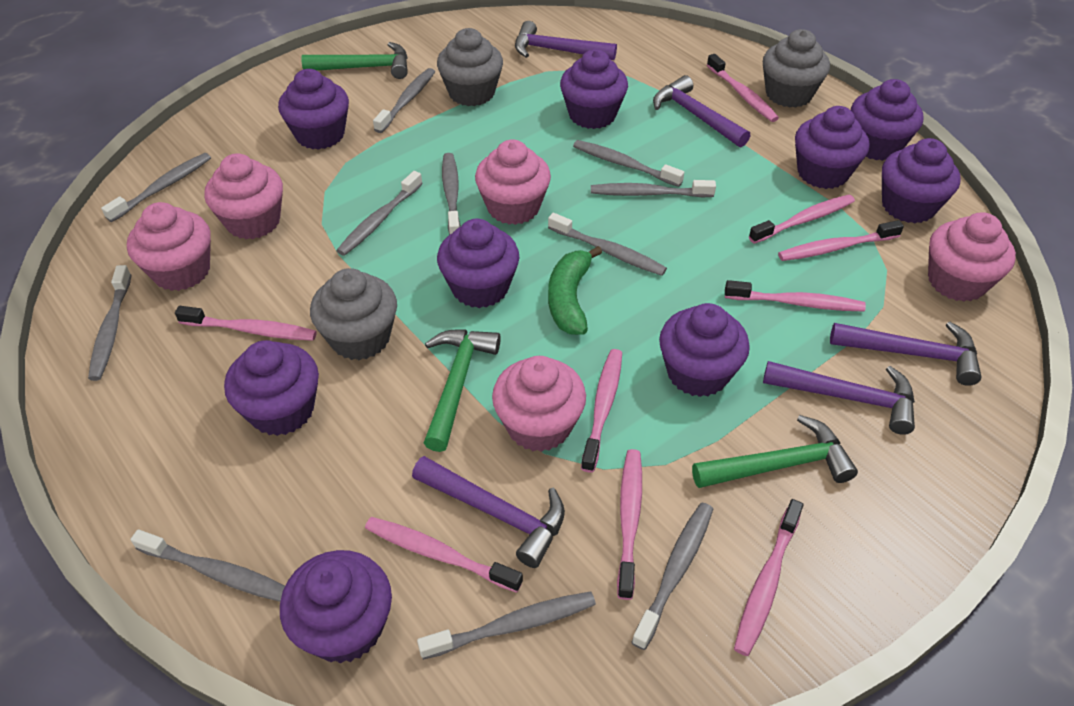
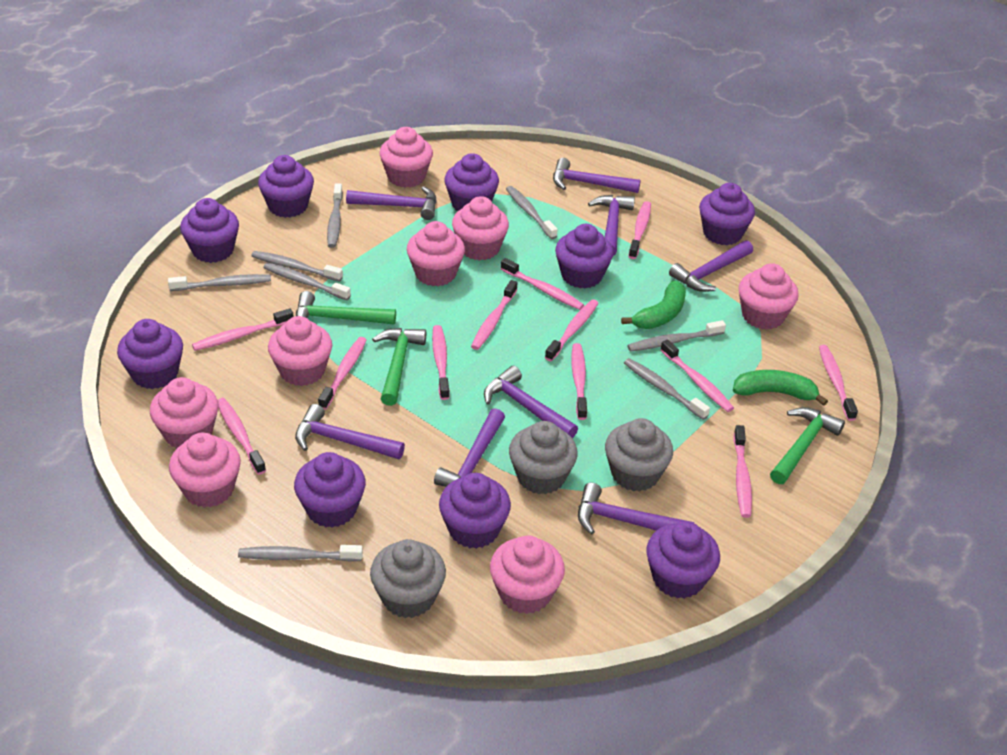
green banana: [548,246,602,335] = 1 -> [621,281,686,329] [733,370,828,406] = 2
grey toothbrush: [88,265,131,381] [101,153,211,222] [130,530,285,602] [336,171,423,256] [373,68,435,133] [417,591,596,660] [442,153,461,235] [548,213,667,276] [573,140,684,187] [591,180,716,197] [631,503,713,650] = 11 -> [168,274,271,291] [238,545,363,562] [252,251,343,282] [263,263,351,300] [327,183,343,248] [506,186,558,239] [624,358,710,420] [627,320,726,352] = 8
pink cupcake: [127,202,211,291] [204,153,283,239] [475,139,551,225] [492,356,586,452] [928,212,1016,302] = 5 -> [150,377,219,449] [169,433,241,508] [268,316,332,386] [380,127,433,188] [407,221,465,286] [452,196,509,260] [490,536,565,614] [738,263,799,330] = 8
pink toothbrush: [175,306,317,341] [365,517,523,593] [581,349,622,473] [617,449,642,600] [707,54,779,122] [725,280,866,311] [734,499,804,656] [749,195,855,244] [778,220,904,261] = 9 -> [192,308,294,351] [218,398,266,475] [318,337,367,410] [432,325,450,400] [471,280,517,350] [501,258,584,310] [545,299,598,361] [571,343,587,420] [628,201,651,259] [660,339,734,412] [733,425,752,518] [819,345,858,421] = 12
purple hammer: [412,456,565,568] [515,21,617,60] [653,75,750,147] [763,361,915,435] [830,321,982,386] = 5 -> [295,404,405,459] [346,186,437,220] [434,408,505,487] [484,366,578,438] [553,158,641,193] [578,483,694,535] [588,195,635,256] [669,240,753,292] = 8

